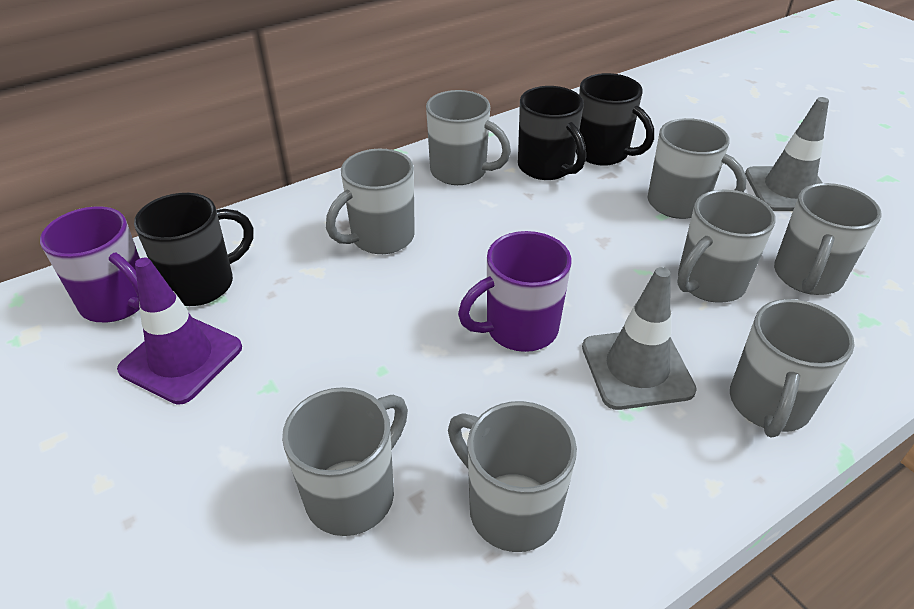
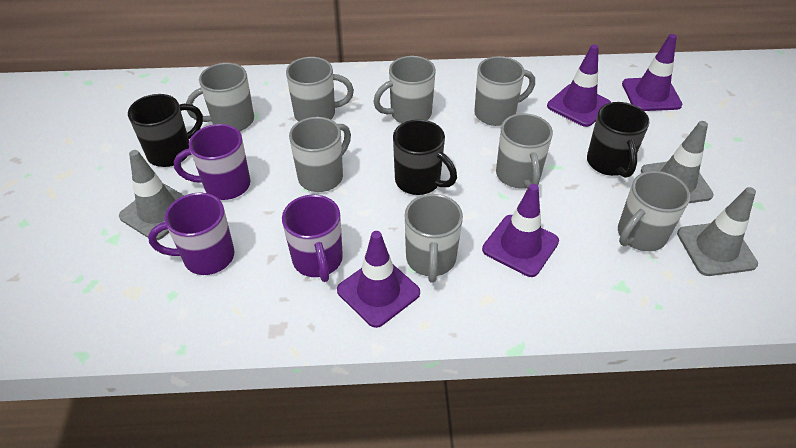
grey traffic cone: [582,267,697,410] [745,97,829,211] = 2 -> [119,150,185,240] [641,121,714,203] [677,187,758,276] = 3
purple mug: [40,206,140,322] [458,231,571,352] = 2 -> [148,193,235,275] [174,124,250,200] [282,195,343,282] = 3
purple traffic cone: [117,258,242,405] = 1 -> [337,231,420,328] [482,184,559,277] [547,44,611,127] [622,34,683,111] = 4

